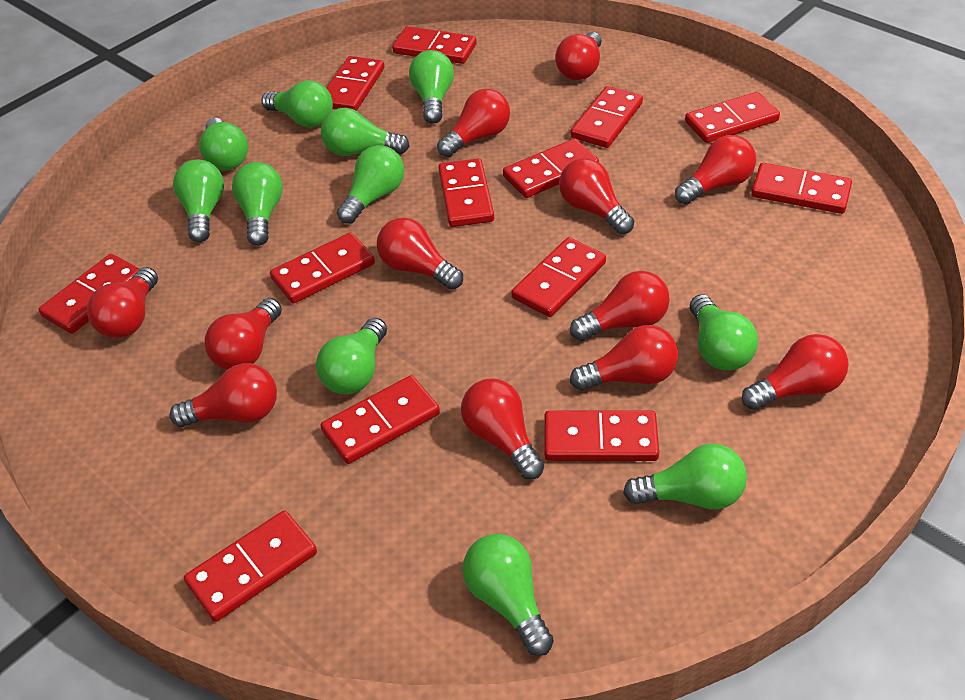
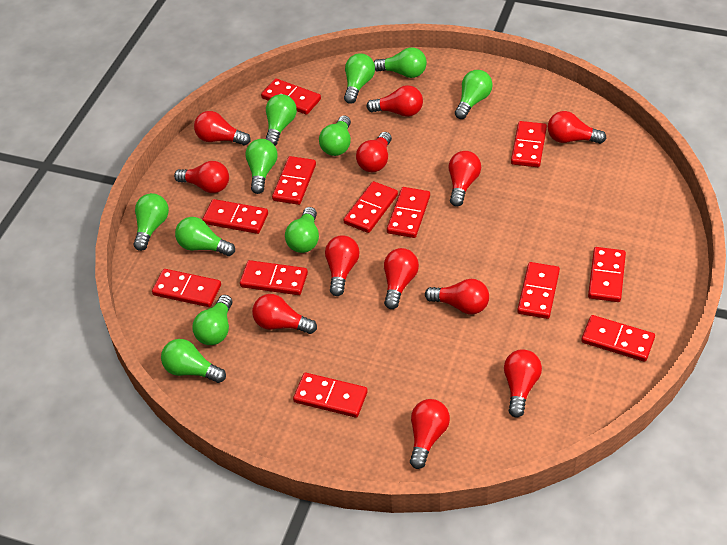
red domino: [38,254,140,334] [184,511,317,622] [270,233,375,304] [320,375,440,464] [326,56,384,111] [392,26,477,64] [438,158,494,227] [503,138,599,198] [511,237,606,317] [545,411,659,461] [571,86,643,148] [685,92,780,143] [751,163,852,214] = 13 -> [152,269,221,307] [203,199,268,234] [240,260,308,295] [261,78,321,115] [272,156,316,205] [293,373,368,418] [343,181,398,233] [387,187,430,238] [511,121,547,167] [517,262,560,319] [581,315,655,362] [588,247,626,302] = 12

